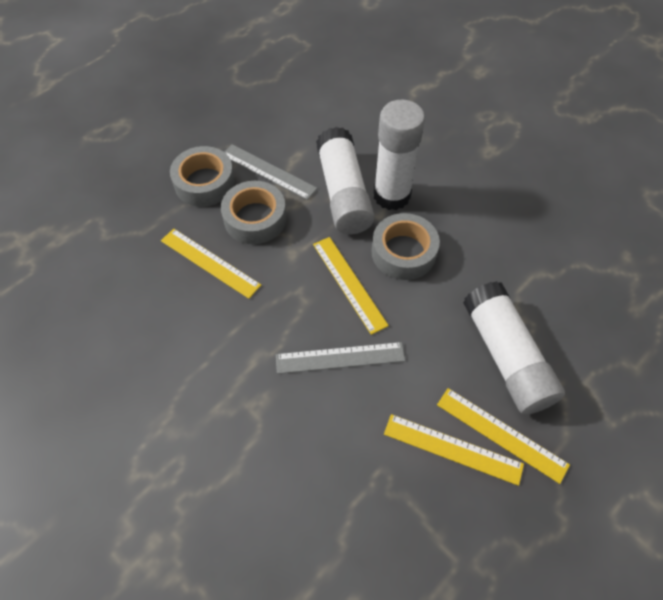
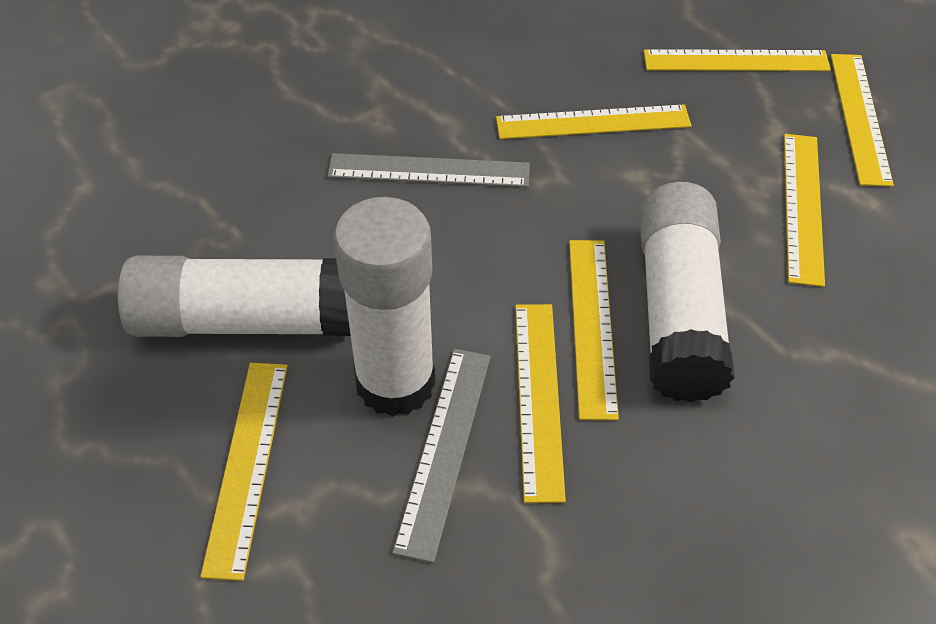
grey tape: [170,146,235,207] [221,181,287,244] [372,213,440,280] = 3 -> none = 0
yellow ruler: [161,228,261,299] [313,237,389,335] [384,414,524,486] [437,388,570,484] = 4 -> [200,363,288,581] [496,104,692,139] [515,304,566,503] [569,240,619,421] [644,49,831,71] [784,134,825,287] [831,54,894,187] = 7

